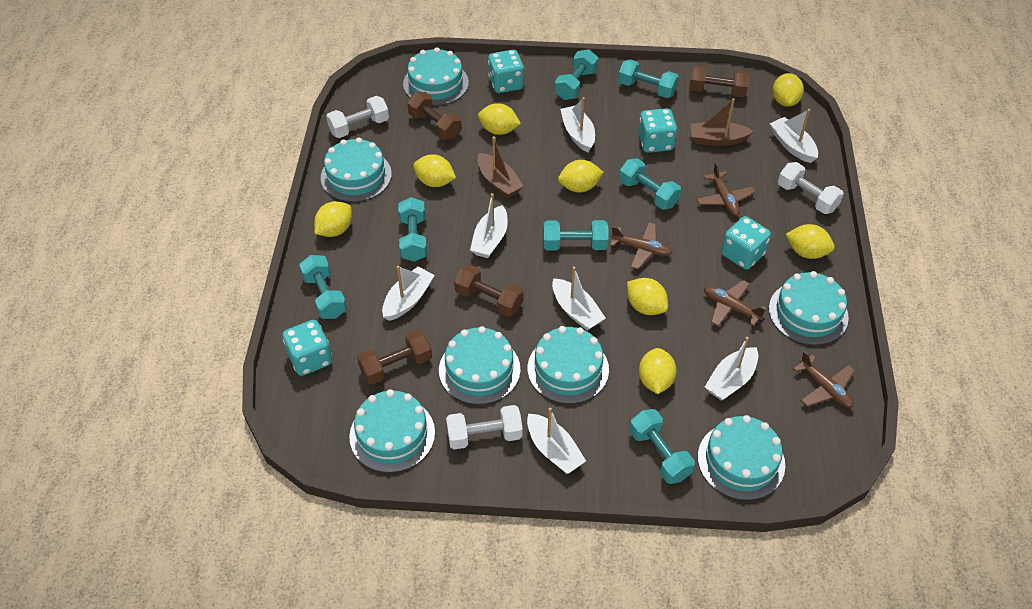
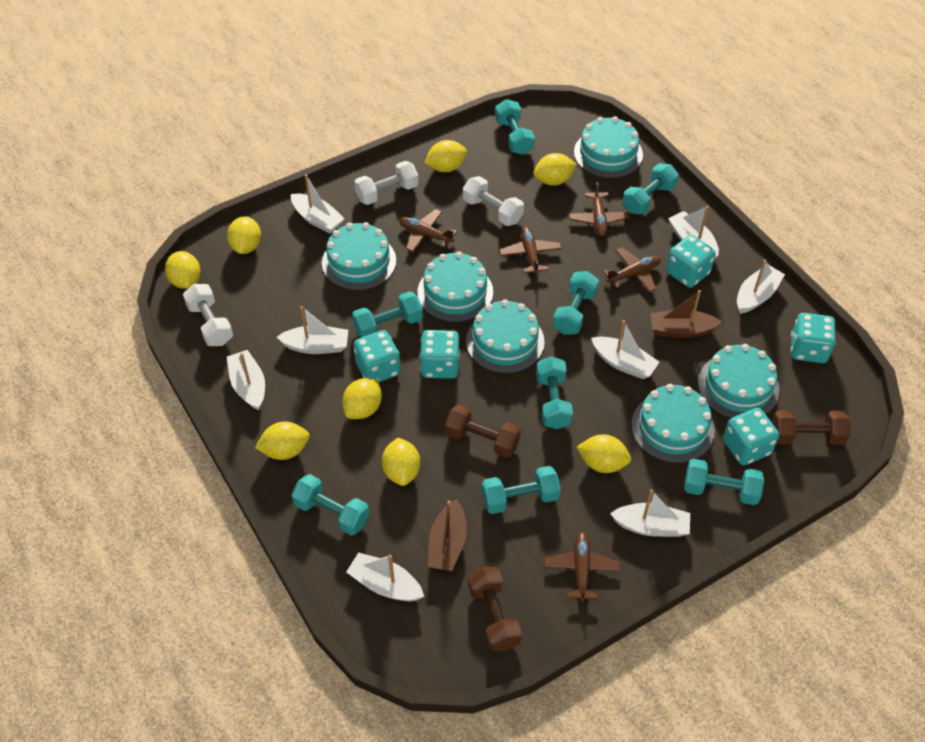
brown dumbbell: [357,330,432,385] [407,92,462,140] [454,265,524,317] [689,65,749,97] = 4 -> [445,404,521,458] [468,567,522,652] [772,411,851,445] = 3
brown plane: [610,222,672,270] [696,163,755,216] [704,280,767,326] [793,351,855,408] = 4 -> [399,209,457,252] [499,227,562,275] [544,532,620,602] [569,182,630,237] [603,247,661,292] = 5
turquoise cake: [321,138,392,202] [349,389,435,473] [403,47,469,106] [439,326,520,405] [528,326,609,404] [698,415,785,500] [769,271,849,345] = 7 -> [322,222,396,290] [417,251,493,322] [466,299,545,373] [574,116,643,178] [631,384,715,463] [698,344,780,418] = 6
turquoise dice: [282,320,332,376] [488,50,524,93] [638,108,677,153] [721,216,771,270] = 4 -> [353,330,401,382] [420,330,460,379] [666,235,716,288] [723,408,779,465] [791,313,836,363] = 5
turquoise dumbbell: [299,255,347,319] [398,197,427,262] [543,220,609,251] [555,49,598,100] [618,59,679,98] [619,158,681,210] [630,409,695,484] = 7 -> [291,474,369,536] [352,291,423,338] [482,466,561,514] [495,99,535,155] [536,356,573,429] [553,271,599,335] [623,163,679,215] [685,459,764,505] = 8
white boat: [382,266,435,321] [470,193,508,258] [527,407,586,474] [552,266,606,330] [560,97,595,153] [705,337,758,401] [770,109,818,163] = 7 -> [227,350,265,411] [277,306,348,354] [291,174,345,234] [346,552,424,601] [591,320,659,379] [610,489,690,537] [668,206,719,258] [737,260,785,314] = 8

